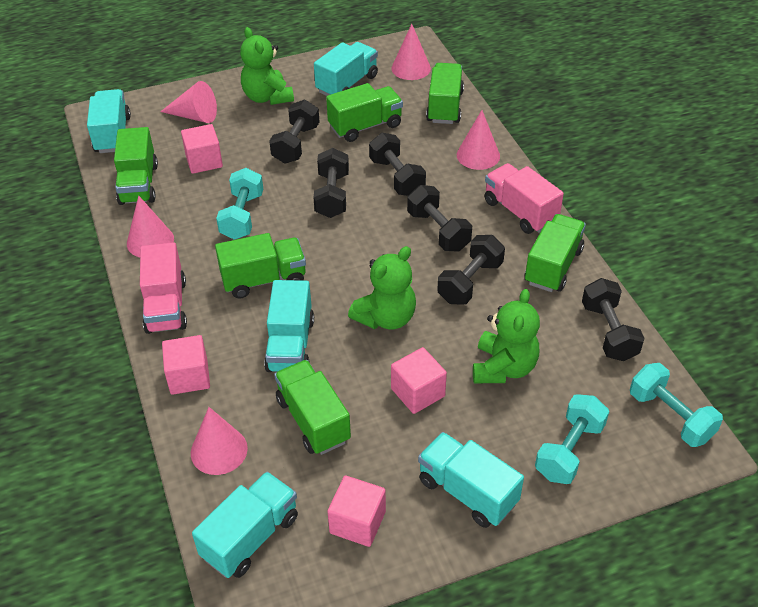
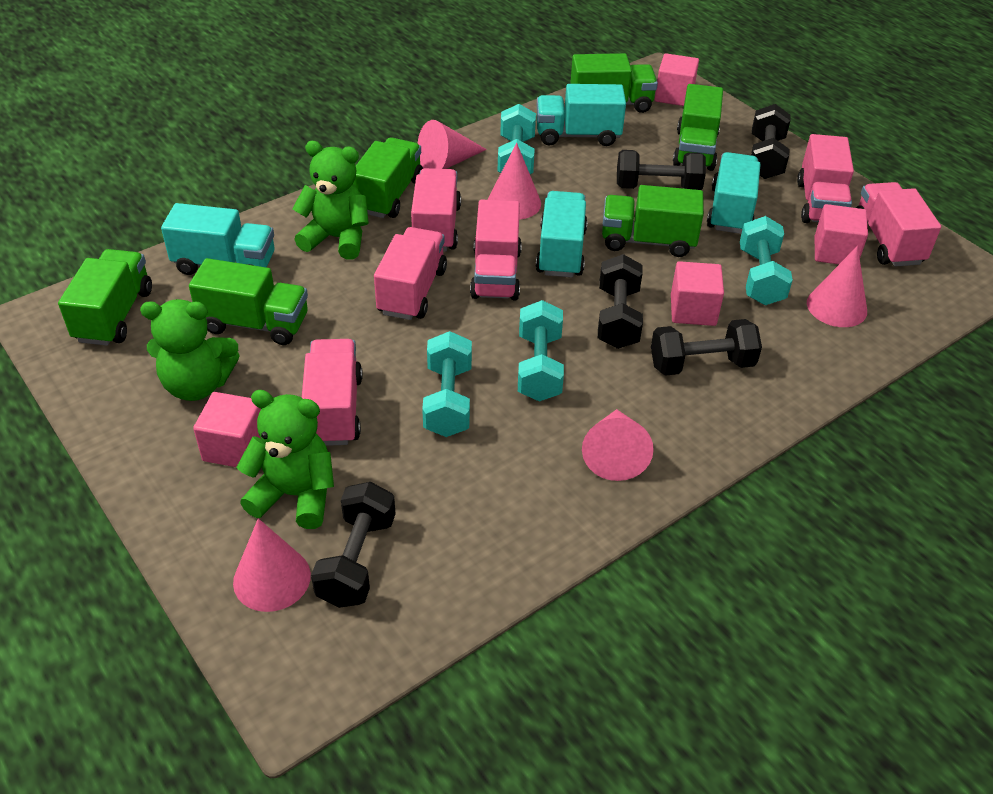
black dumbbell: [269,99,320,164] [314,148,349,218] [369,133,426,196] [407,185,472,252] [437,235,505,305] [582,278,645,361] = 6 -> [311,482,396,608] [598,254,643,349] [617,150,706,190] [651,319,762,376] [751,104,791,179] = 5
pink truck: [140,242,187,334] [484,163,564,234] = 2 -> [302,339,363,446] [374,227,447,320] [411,168,461,252] [470,200,522,301] [797,134,854,223] [856,182,941,266] = 6
turquoise dumbbell: [216,168,263,240] [535,394,609,484] [630,363,723,447] = 3 -> [422,331,472,437] [498,104,536,174] [518,300,564,402] [740,216,793,305] = 4
turquoise truck: [87,89,131,153] [192,472,298,578] [264,280,314,372] [314,42,378,96] [418,432,524,528] = 5 -> [161,203,274,275] [536,191,588,277] [537,84,626,146] [707,152,761,234] = 4

